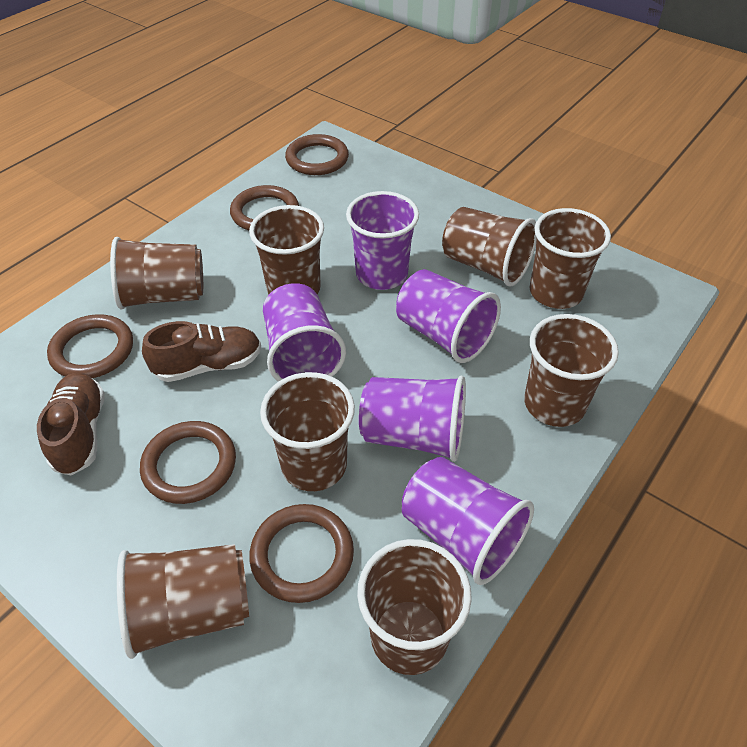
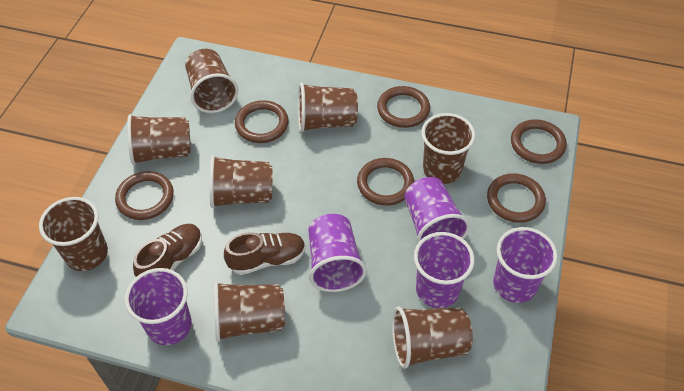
brown ring: [47,314,133,378] [140,421,236,504] [230,185,299,230] [249,504,354,603] [285,134,349,175] = 5 -> [115,171,174,220] [235,100,289,143] [357,158,414,206] [377,86,430,128] [487,173,546,223] [511,119,567,164] = 6

